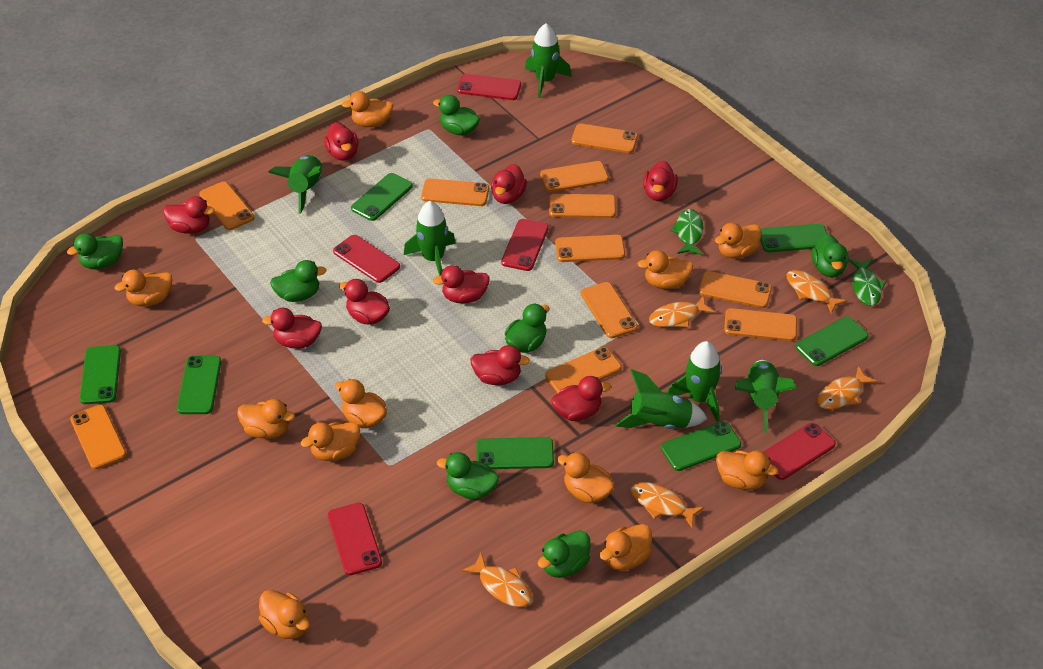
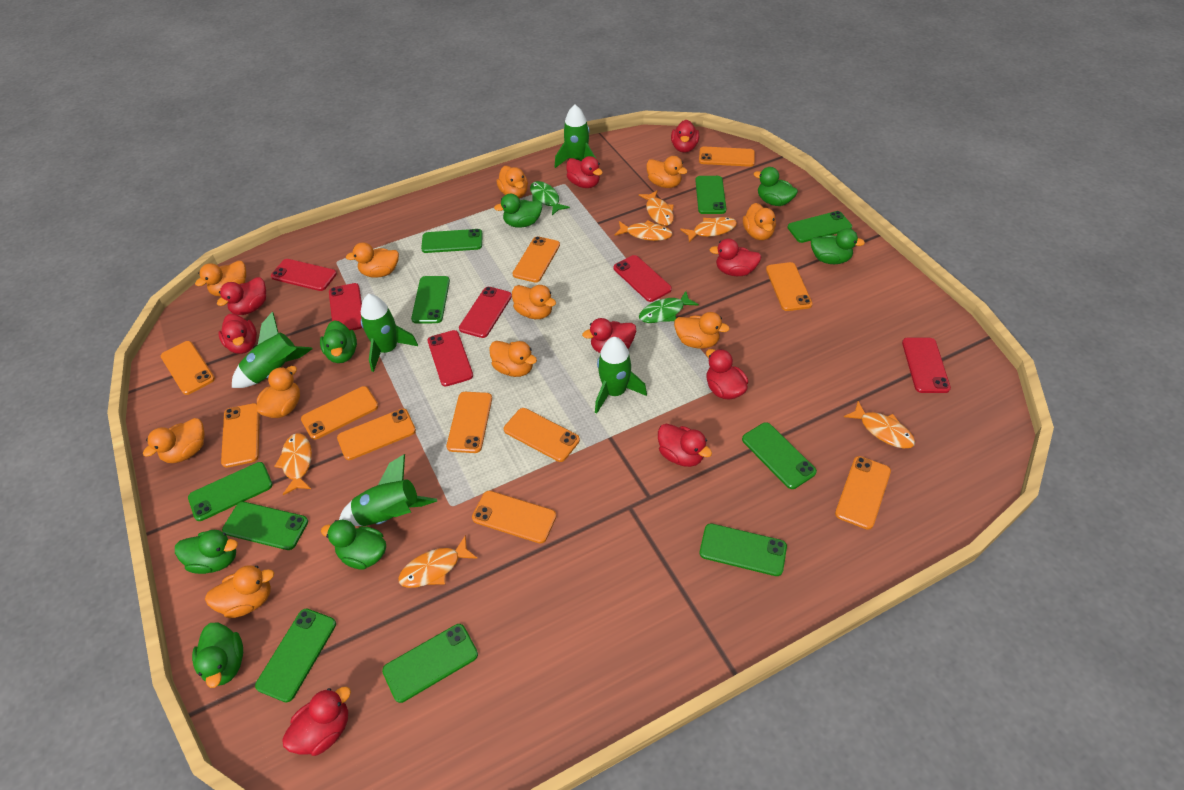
green phone: [80,345,121,404] [177,356,221,414] [351,173,413,221] [476,437,554,469] [661,421,741,471] [760,224,827,252] [796,317,869,366] = 7 -> [188,462,272,521] [222,502,308,550] [255,609,336,703] [382,624,478,703] [411,276,450,323] [421,229,483,253] [695,176,726,214] [700,523,787,576] [742,422,817,489] [787,211,852,243] = 10
green rocket: [268,155,322,214] [404,201,456,276] [525,23,572,98] [614,369,707,429] [667,341,722,422] [735,360,797,433] = 6 -> [232,312,313,388] [339,454,437,526] [361,294,418,372] [555,104,596,168] [595,337,647,413] = 5
orange fish: [462,553,532,607] [631,482,704,528] [649,295,715,328] [786,270,847,314] [817,366,878,410] = 5 -> [274,433,312,495] [398,535,478,588] [615,220,673,241] [639,190,674,226] [680,217,737,243] [844,401,915,448] = 6
red phone: [328,503,382,575] [333,235,400,283] [457,74,521,100] [501,219,549,271] [764,423,836,480] = 5 -> [271,259,337,291] [329,283,362,330] [427,330,473,387] [459,287,512,338] [614,255,672,302] [902,338,951,393] = 6

